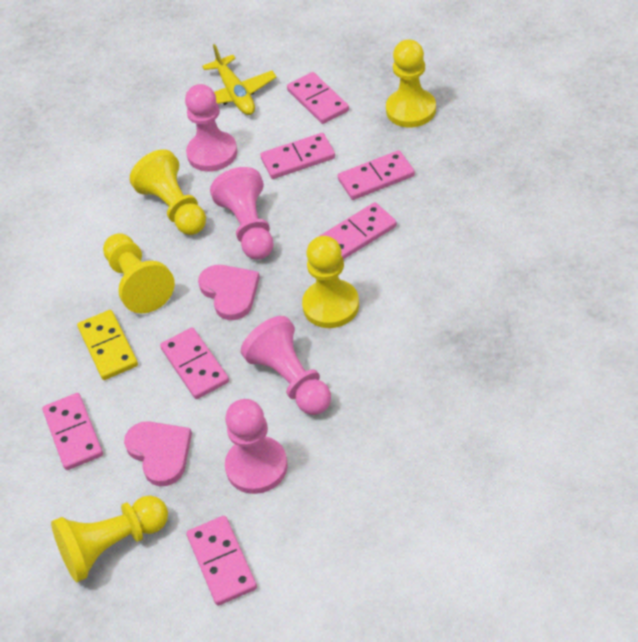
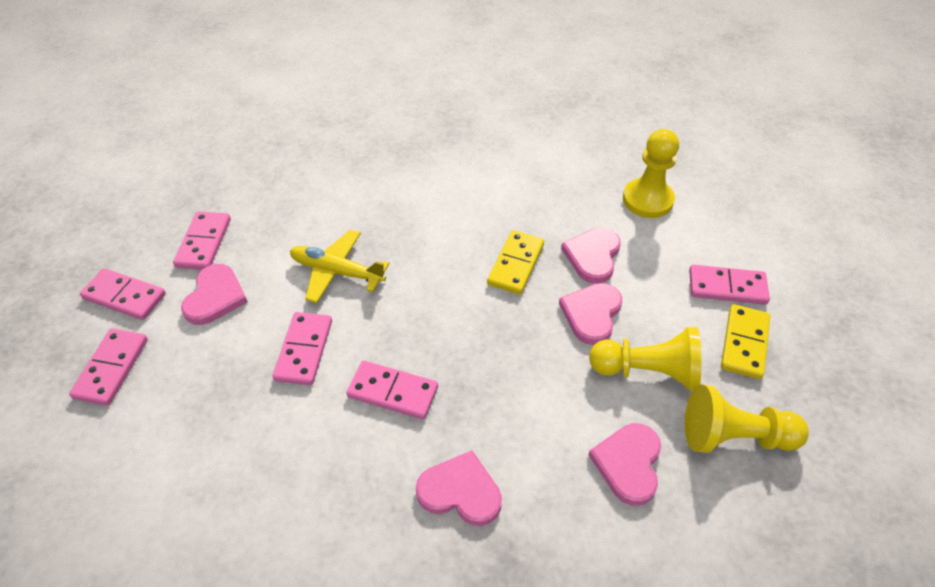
pink domino: [42,393,103,470] [160,328,229,399] [186,516,257,606] [260,133,335,179] [287,72,349,124] [320,202,397,260] [338,150,415,200] = 7 -> [69,328,148,406] [80,268,166,320] [173,211,231,270] [272,312,332,385] [346,361,438,419] [689,265,770,305] = 6
pink heart: [124,421,192,486] [198,265,260,320] = 2 -> [181,264,248,325] [415,450,502,526] [559,283,622,345] [561,228,621,284] [588,423,661,506] = 5
pink pawn: [185,84,237,172] [210,167,273,260] [225,399,288,494] [241,316,331,415] = 4 -> none = 0
yellow domino: [77,310,138,380] = 1 -> [487,230,544,294] [721,304,770,379] = 2
yellow pawn: [51,496,168,582] [103,233,175,313] [130,149,206,235] [302,236,359,328] [386,39,436,127] = 5 -> [589,327,701,390] [623,129,679,218] [685,384,809,453] = 3

